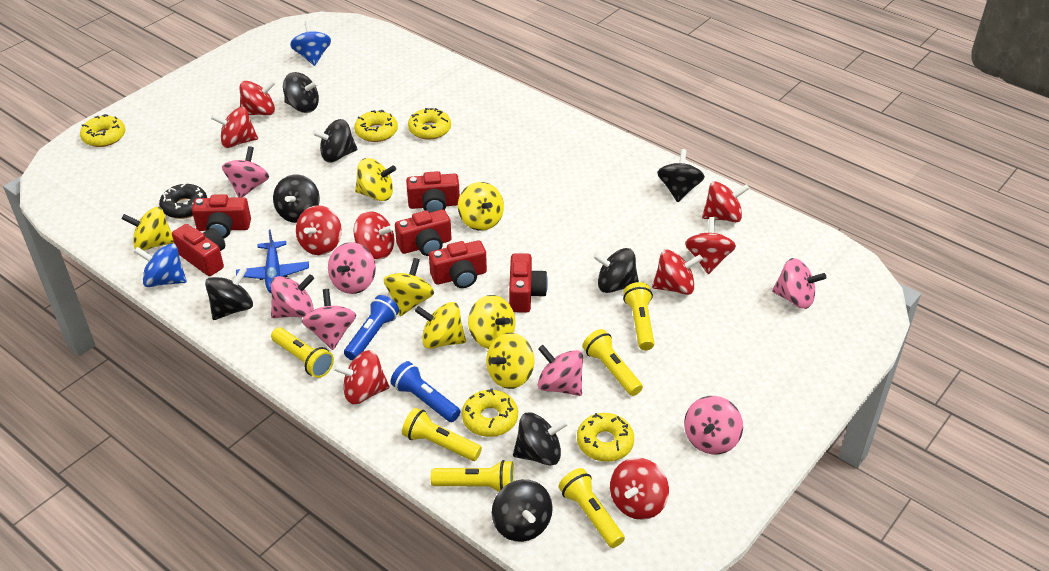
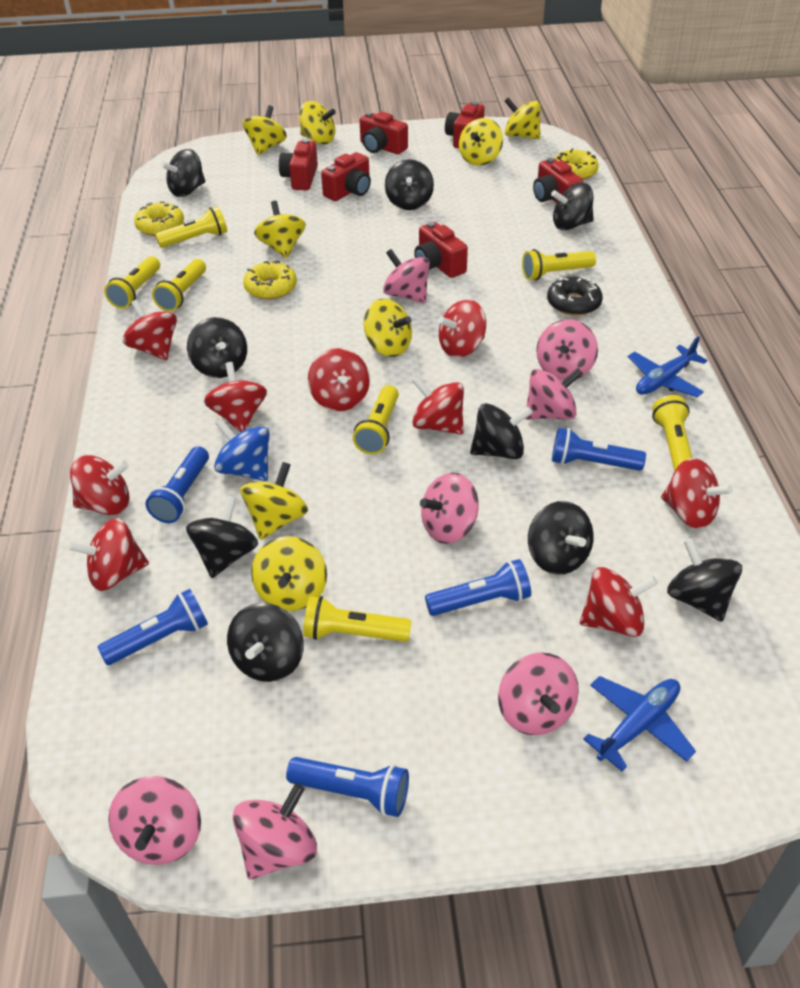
black spinning top: [205,267,253,320] [273,174,320,223] [283,72,319,113] [312,119,357,163] [492,479,553,542] [513,412,568,466] [593,248,639,293] [657,149,705,202] = 8 -> [161,149,205,197] [186,496,258,578] [187,317,247,378] [227,603,304,682] [385,159,434,210] [470,403,533,459] [528,501,594,575] [551,183,594,230] [667,538,742,622] = 9
blue flashlight: [344,295,399,361] [391,361,461,422] = 2 -> [98,589,208,665] [146,446,209,523] [286,757,409,817] [425,559,531,616] [552,428,646,471] = 5
blue plane: [236,230,309,293] = 1 -> [583,676,696,771] [628,336,707,397] = 2
blue spinning top: [134,244,187,287] [290,20,331,66] = 2 -> [214,418,270,481] = 1
yellow donut: [80,114,125,147] [354,110,398,142] [408,108,451,140] [462,388,518,437] [577,413,634,462] = 5 -> [134,201,184,236] [243,260,297,300] [554,148,599,180] = 3
yellow flashlight: [271,327,334,378] [402,408,482,461] [431,460,514,492] [559,468,625,548] [583,329,643,396] [623,282,654,350] = 6 -> [104,256,160,309] [152,259,206,312] [155,206,227,248] [303,596,411,642] [353,385,399,454] [522,249,596,280] [652,395,692,472] = 7
yellow spinning top: [122,207,174,251] [355,158,396,201] [384,258,434,316] [415,302,466,349] [458,182,504,231] [468,295,515,349] [486,333,535,389] = 7 -> [240,462,308,540] [243,105,287,155] [251,536,327,611] [254,201,305,259] [299,101,336,144] [364,299,412,357] [459,118,503,166] [505,97,541,139] = 8

